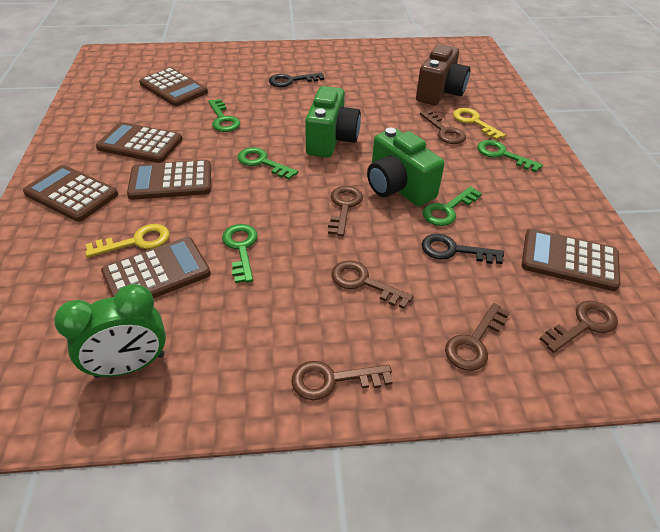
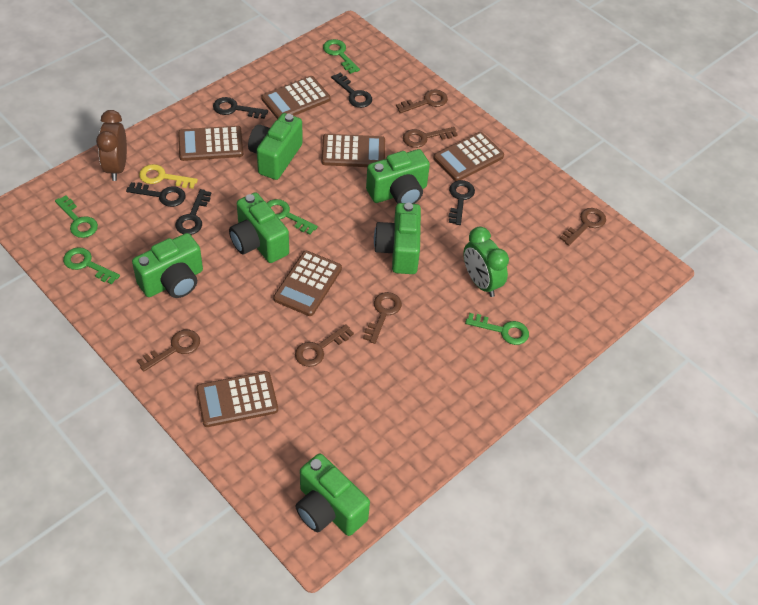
black key: [269,73,324,87] [422,234,504,264] = 2 -> [126,182,186,207] [175,189,212,235] [213,97,268,119] [331,73,372,108] [449,180,475,225] = 5
brown camera: [416,44,470,105] = 1 -> none = 0
brown clock: none = 0 -> [96,110,127,181] = 1
green camera: [305,86,361,158] [367,128,445,206] = 2 -> [132,233,203,298] [229,192,289,263] [248,113,303,180] [295,453,370,536] [366,149,430,204] [374,203,421,274] = 6
yellow key: [85,224,170,258] [453,108,506,140] = 2 -> [139,164,198,189] = 1

